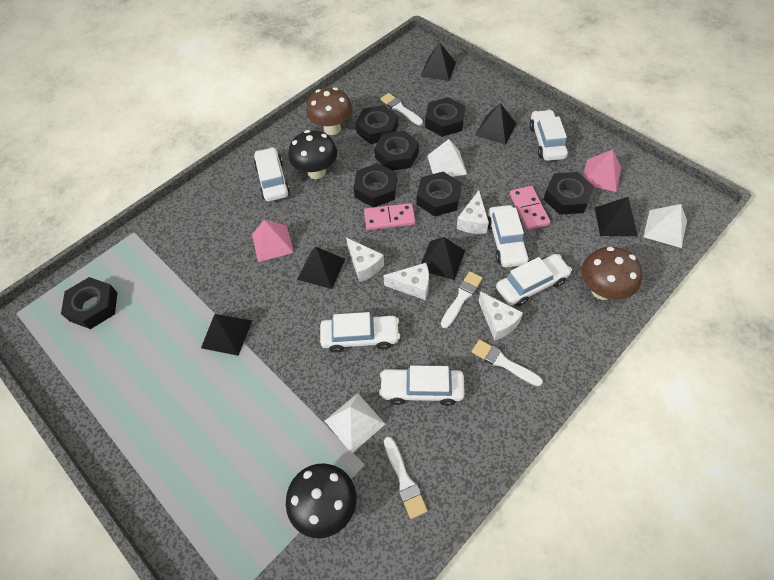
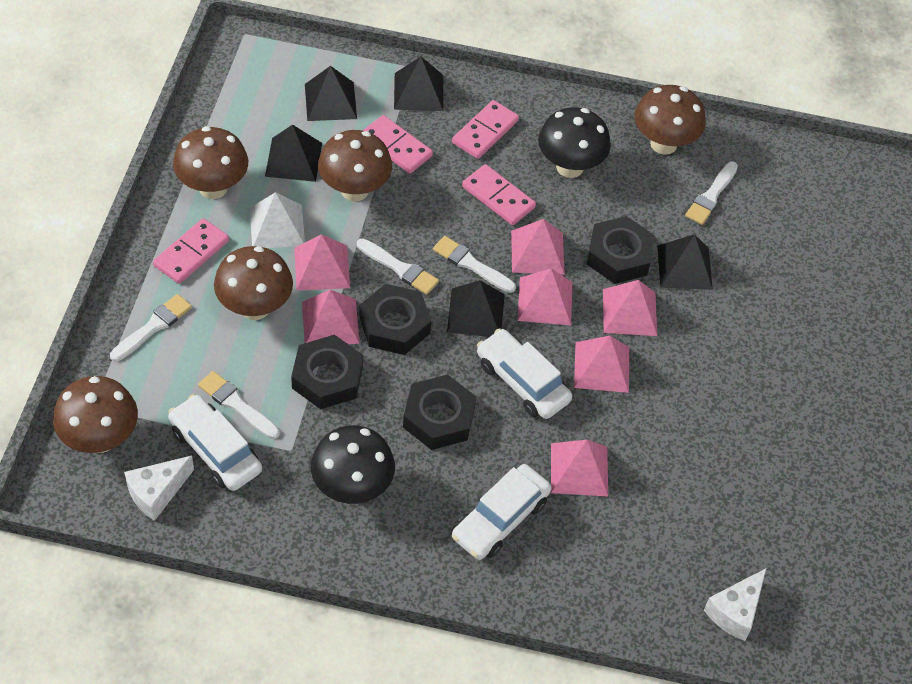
black nut: [61,277,117,329] [354,163,397,207] [355,105,398,144] [374,131,419,170] [417,172,462,217] [425,97,465,137] [543,172,595,215] = 7 -> [291,335,363,409] [359,284,431,355] [403,375,476,450] [587,216,655,284] = 4
black pyramid: [201,314,252,356] [297,247,345,289] [420,42,456,81] [421,237,465,280] [475,103,516,145] [595,197,638,236] = 6 -> [265,124,322,182] [305,66,357,121] [394,56,443,111] [447,280,505,337] [657,234,713,290] = 5
brown mushroom: [306,87,353,135] [581,247,642,300] = 2 -> [53,376,138,453] [173,126,248,199] [214,246,293,320] [318,130,392,202] [635,85,706,155] = 5
pink domino: [364,203,415,230] [510,186,550,230] = 2 -> [153,218,229,284] [362,115,433,173] [452,100,519,159] [462,164,536,225] = 4
pink pyramid: [252,220,294,262] [583,150,621,192] = 2 -> [294,234,350,291] [302,290,360,344] [511,219,565,275] [518,268,572,326] [551,440,608,496] [574,336,629,393] [603,280,657,336] = 7
white brush: [380,93,423,125] [384,437,428,519] [441,271,483,328] [472,339,543,386] = 4 -> [110,294,192,362] [198,371,280,439] [357,238,439,295] [433,236,516,293] [685,161,738,225] = 5
white car: [254,147,290,202] [320,312,400,353] [379,365,465,406] [487,205,529,268] [496,254,572,307] [529,110,568,161] = 6 -> [168,394,262,491] [452,464,552,560] [477,328,572,419] = 3
white cheese: [346,238,384,282] [383,263,429,300] [456,190,489,234] [479,291,523,341] = 4 -> [124,456,194,521] [704,569,766,641] = 2
white pyramid: [325,393,385,453] [427,139,467,177] [643,204,687,248] = 3 -> [250,192,305,248] = 1

